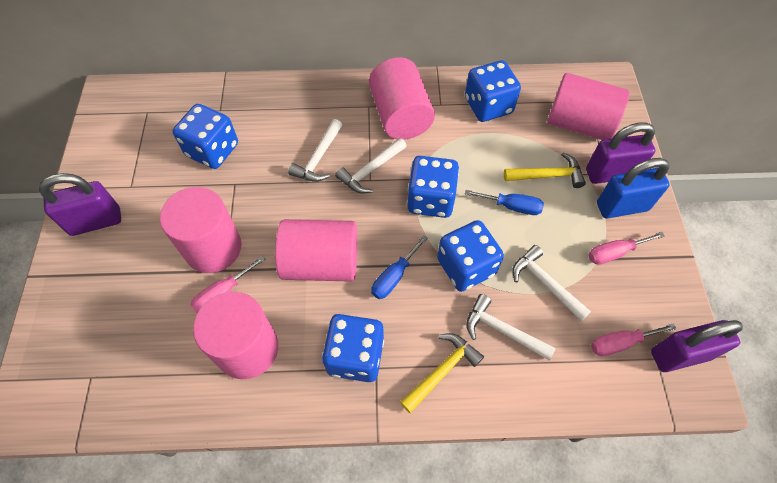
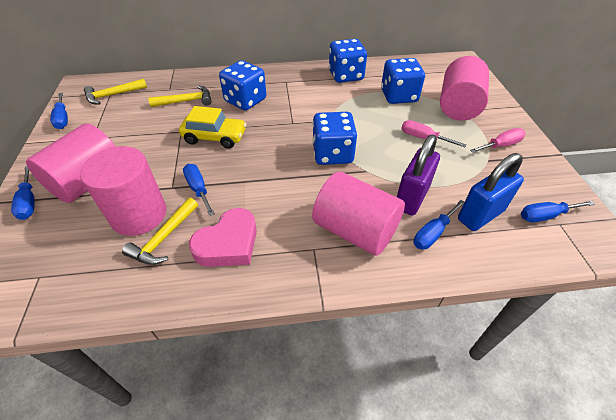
blue dice: [173,104,238,169] [322,314,384,382] [407,156,459,218] [437,220,504,292] [465,60,521,122] = 5 -> [219,60,266,111] [312,112,357,165] [329,39,367,83] [381,58,425,104] = 4
blue screwdriver: [371,235,428,299] [465,190,544,215] = 2 -> [11,166,35,220] [50,92,68,129] [183,164,215,216] [413,200,464,250] [521,200,595,222] = 5
pink cylinder: [160,187,241,273] [193,292,278,379] [275,219,357,282] [369,57,435,140] [547,73,629,140] = 5 -> [26,123,116,203] [80,146,166,236] [312,172,405,256] [440,56,489,121] = 4
pink heart: none = 0 -> [189,208,257,267] = 1
pink screwdriver: [190,256,265,313] [588,232,665,265] [591,323,676,356] = 3 -> [401,120,466,147] [470,128,526,153] = 2
purple padlock: [39,173,121,236] [586,122,655,184] [651,320,743,372] = 3 -> [397,134,440,216] = 1
white hammer: [288,119,342,182] [335,138,407,193] [466,294,556,360] [512,245,591,321] = 4 -> none = 0
yellow car: none = 0 -> [179,106,246,149] = 1
yellow hammer: [400,333,484,413] [504,152,586,188] = 2 -> [84,79,147,104] [122,198,198,265] [148,86,212,107] = 3

